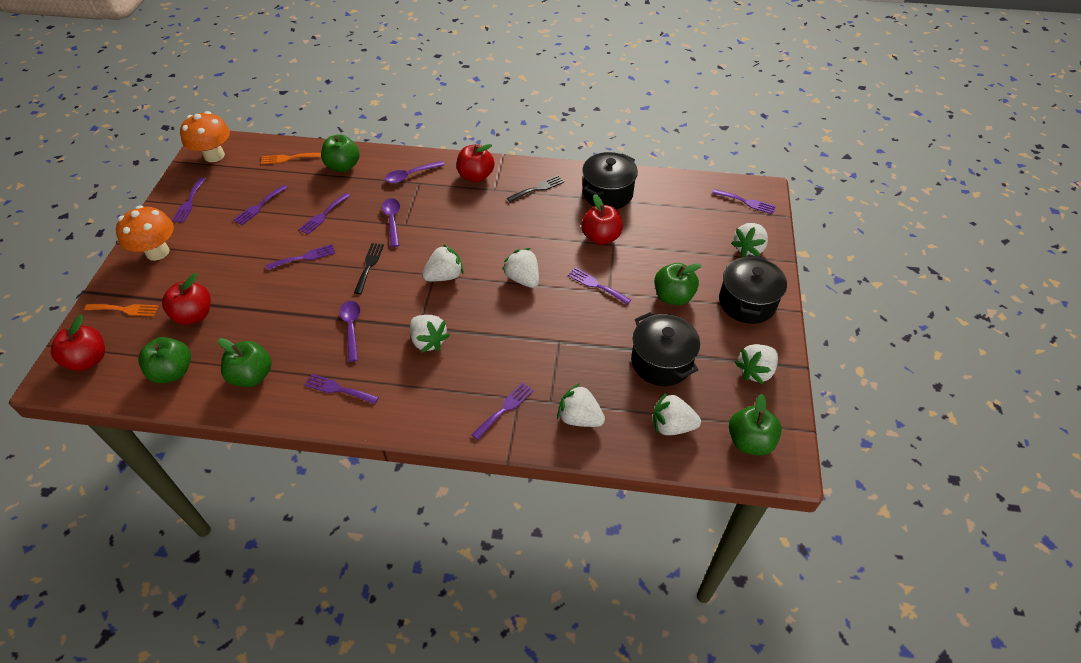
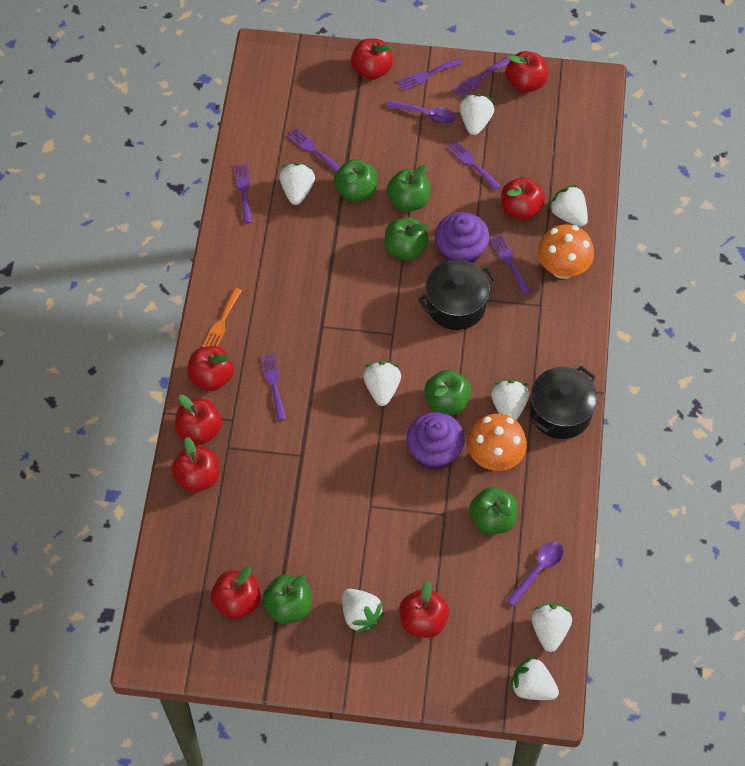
black fork: [354,243,384,294] [507,175,564,202] = 2 -> none = 0
black pot: [582,152,638,209] [631,312,700,386] [719,254,787,324] = 3 -> [418,260,497,330] [530,366,597,439] = 2
green apple: [138,337,191,383] [218,338,272,387] [321,134,360,172] [654,263,701,305] [729,394,782,455] = 5 -> [262,574,312,624] [334,159,377,202] [385,217,429,261] [386,165,430,212] [424,370,471,415] [469,487,518,534] = 6
orange fork: [84,304,159,316] [261,153,321,164] = 2 -> [202,288,242,347] = 1
purple cupcake: none = 0 -> [406,412,465,471] [435,212,490,263] = 2
purple fork: [172,178,205,223] [233,185,288,225] [266,244,335,270] [299,193,350,235] [304,374,379,404] [471,382,534,440] [568,267,631,305] [712,189,776,214] = 8 -> [234,164,252,224] [261,354,286,421] [287,128,341,172] [397,58,462,91] [447,140,501,190] [452,57,510,98] [490,235,531,295] = 7
purple spoon: [340,301,360,362] [382,198,400,247] [385,161,444,183] = 3 -> [387,100,456,124] [506,542,563,607] = 2
red apple: [51,314,105,371] [162,273,211,325] [457,144,495,182] [581,194,623,245] = 4 -> [171,437,219,492] [175,395,222,445] [187,346,234,391] [211,567,260,619] [351,39,393,80] [399,581,449,638] [501,177,545,221] [505,51,548,93] = 8
white strawberry: [410,315,450,353] [422,244,464,281] [502,248,539,288] [557,383,605,427] [653,392,701,435] [731,223,768,257] [735,344,778,384] = 7 -> [279,163,315,205] [342,589,385,634] [363,361,401,406] [459,94,494,135] [491,380,529,421] [510,656,559,700] [531,603,572,652] [548,185,588,227] = 8

